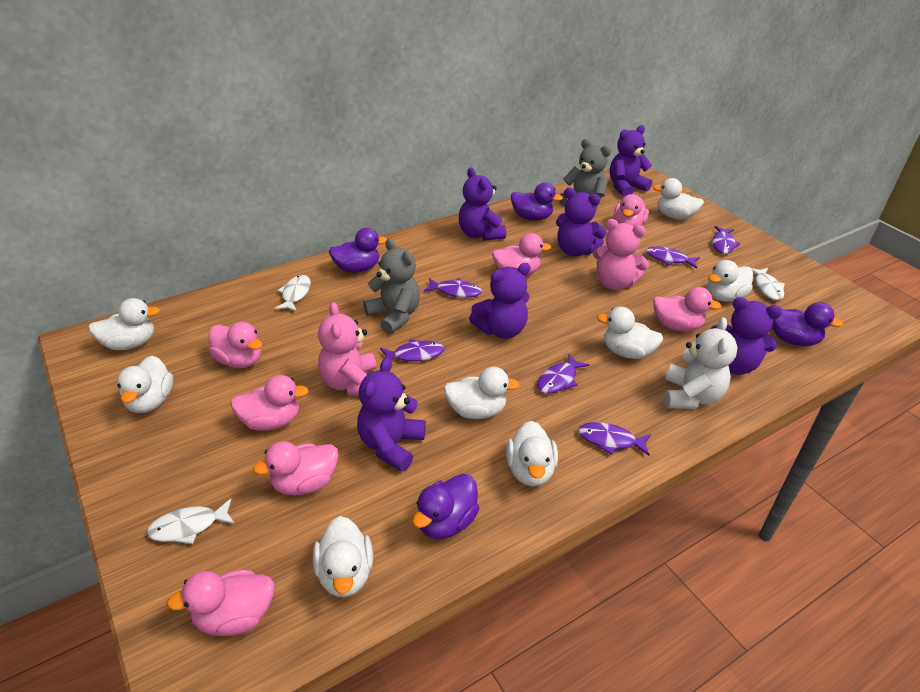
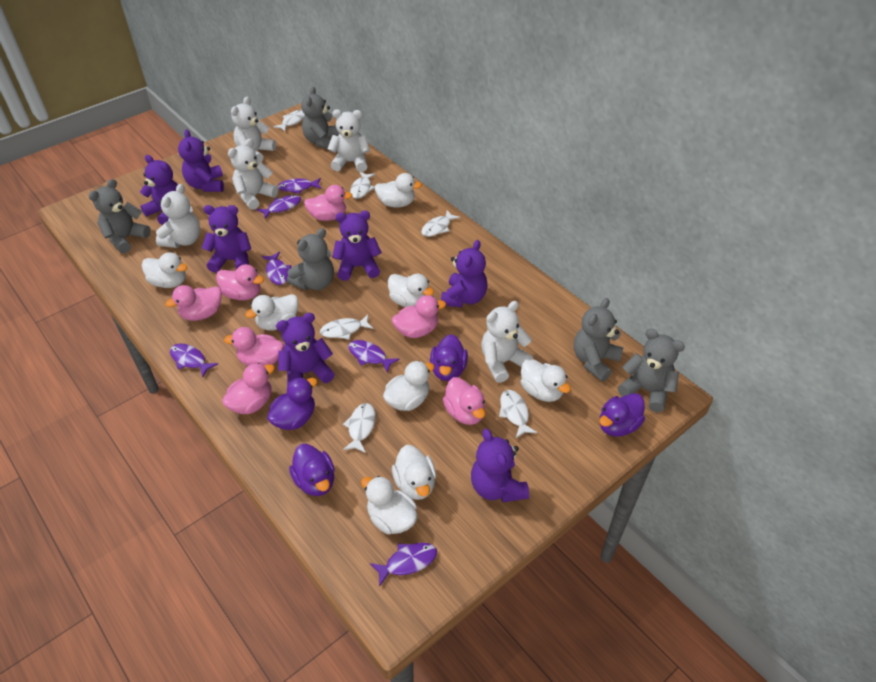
grey teddy bear: [363,239,420,334] [559,139,611,208] = 2 -> [89,179,151,253] [287,228,334,290] [301,86,339,149] [574,298,624,381] [618,329,685,412] = 5
pink teddy bear: [318,302,377,396] [593,219,649,290] = 2 -> none = 0
purple teddy bear: [357,358,426,472] [459,167,506,241] [469,263,531,339] [556,187,607,256] [610,125,652,197] [710,297,782,375] = 6 -> [140,155,178,225] [178,129,224,192] [202,205,251,273] [276,313,335,386] [332,211,382,281] [441,240,488,307] [471,429,529,502] = 7
white fish: [147,499,235,544] [274,275,311,312] [751,268,785,300] = 3 -> [273,110,305,132] [320,315,374,339] [343,403,376,453] [350,172,375,199] [421,210,460,237] [499,390,537,438] = 6
white teddy bear: [664,317,738,409] = 1 -> [156,184,200,248] [228,139,278,210] [231,97,276,164] [328,109,370,172] [481,301,533,383] = 5

